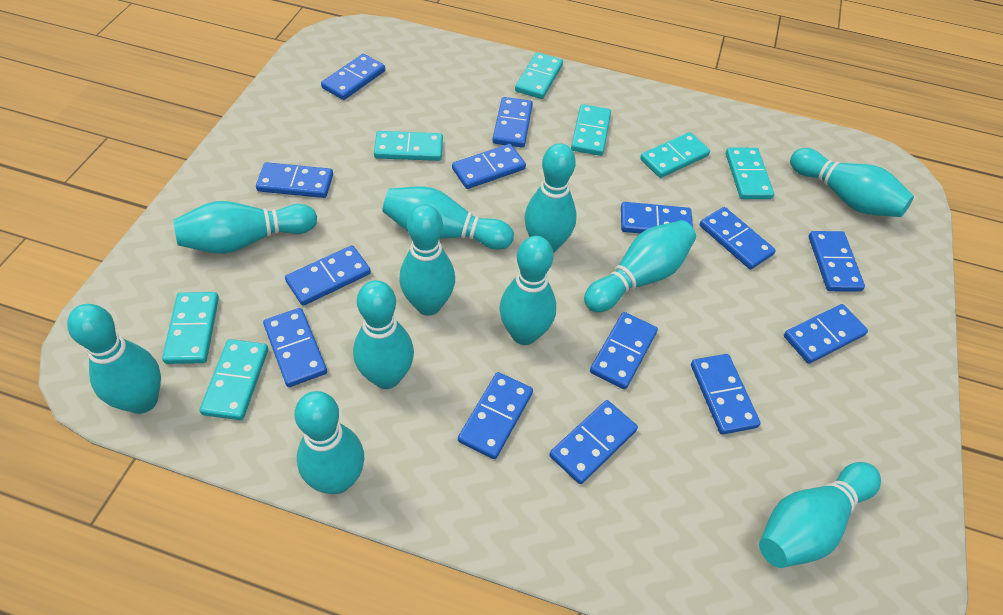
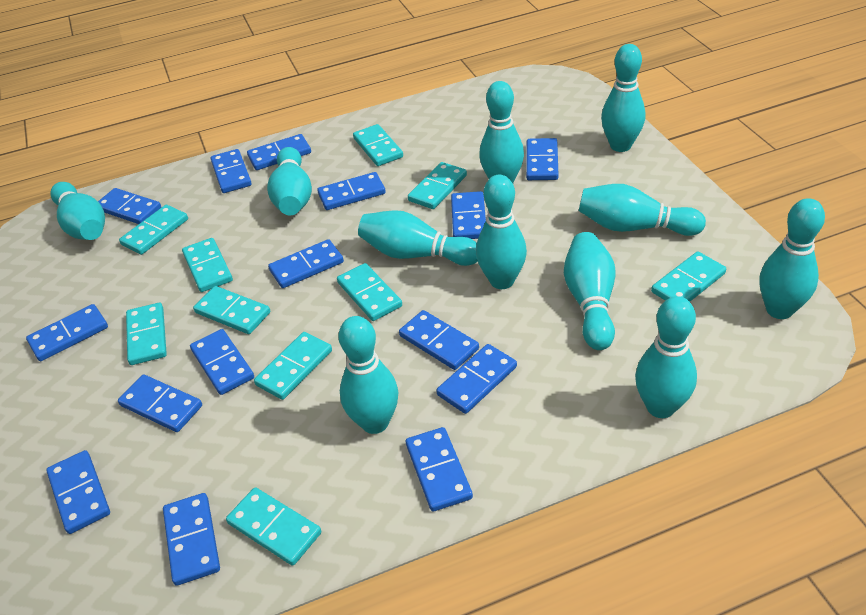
blue domino: [256,162,333,198] [263,308,327,387] [285,245,371,306] [321,54,385,100] [452,144,526,189] [458,372,533,459] [492,97,533,148] [549,400,638,484] [590,312,658,389] [621,202,693,234] [691,354,761,435] [700,207,776,269] [784,304,868,364] [809,231,865,292] = 14 -> [26,304,108,361] [46,450,110,534] [98,188,161,224] [118,374,202,432] [163,493,220,586] [190,329,254,395] [211,149,252,193] [247,134,311,170] [268,239,344,288] [317,172,386,210] [399,310,479,370] [406,427,473,512] [436,344,517,414] [451,191,486,239] [526,138,559,180] = 15
turquoise domino: [162,292,219,364] [200,339,268,420] [374,131,443,161] [515,52,563,99] [571,104,611,156] [640,132,710,178] [726,148,774,199] = 7 -> [119,205,188,255] [126,303,167,365] [182,238,233,292] [193,286,270,334] [226,487,321,566] [254,332,332,400] [337,263,402,321] [353,124,403,166] [408,162,467,209] [651,252,726,302] = 10

